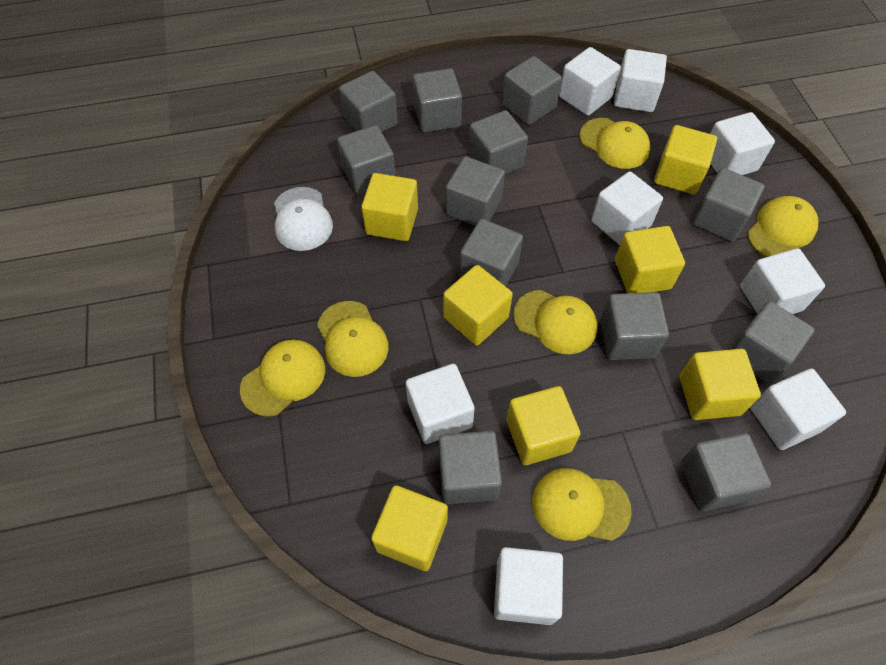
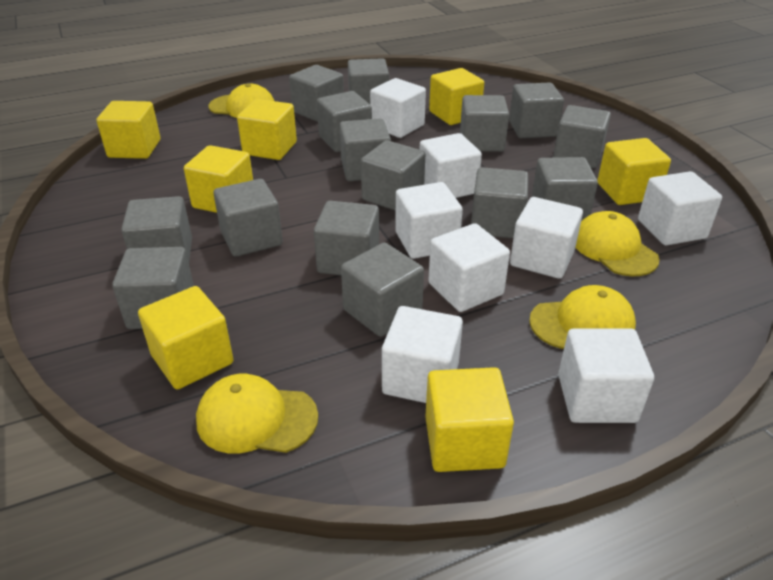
grey cube: [337,125,396,195] [339,71,398,132] [413,69,462,133] [439,431,502,504] [446,157,505,226] [459,219,523,286] [469,110,528,174] [502,56,562,125] [600,292,669,360] [681,433,771,511] [692,168,765,242] [730,301,815,384] = 12 -> [112,247,194,329] [121,196,192,262] [213,179,283,257] [289,65,344,122] [314,201,379,275] [317,91,372,152] [339,118,391,181] [341,242,424,337] [348,58,389,104] [361,140,425,211] [460,95,509,152] [471,167,528,238] [509,82,564,138] [532,157,598,221] [553,105,611,168] = 15
white cap: [274,187,333,251] = 1 -> none = 0
yellow cap: [240,340,325,417] [317,301,389,377] [513,290,597,354] [532,468,632,541] [579,118,650,169] [747,196,818,257] = 6 -> [196,374,318,453] [209,83,274,118] [529,285,636,349] [575,211,660,277] = 4

